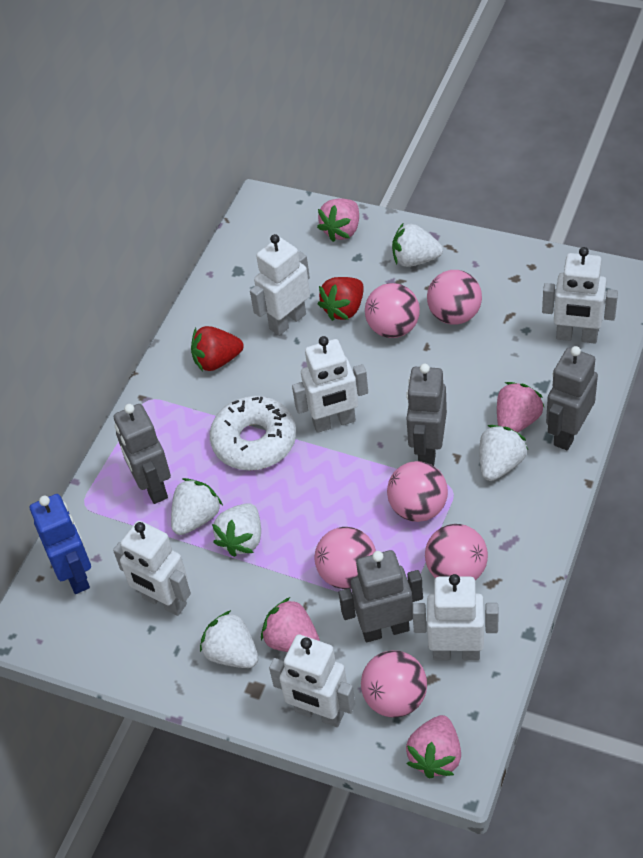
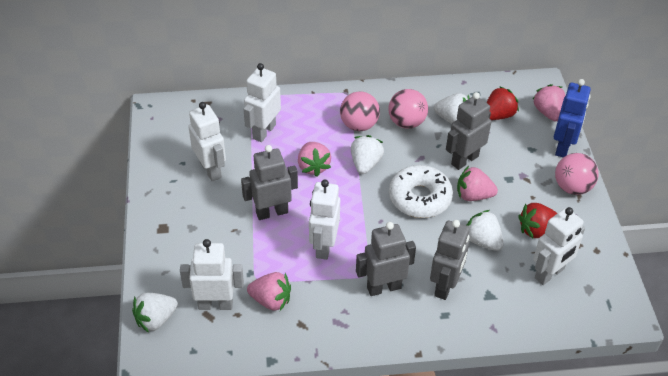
pink ball: [315,527,376,589] [361,650,427,718] [365,283,420,338] [387,461,448,522] [425,524,488,580] [427,270,482,325] = 6 -> [340,91,380,131] [388,89,428,129] [555,153,599,195] = 3
white robot: [113,521,191,616] [250,234,310,336] [269,634,355,727] [292,336,368,433] [412,574,499,660] [542,247,618,344] = 6 -> [180,239,244,310] [188,102,226,181] [244,63,281,142] [309,180,340,260] [533,207,585,285] = 5
white strawberry: [171,478,223,535] [200,610,258,668] [212,503,261,557] [392,222,443,267] [479,425,528,481] = 5 -> [132,293,178,333] [351,135,384,174] [434,93,469,124] [466,210,504,251] = 4

